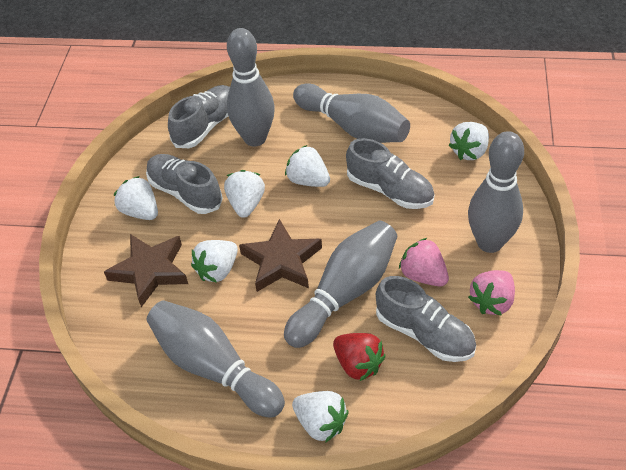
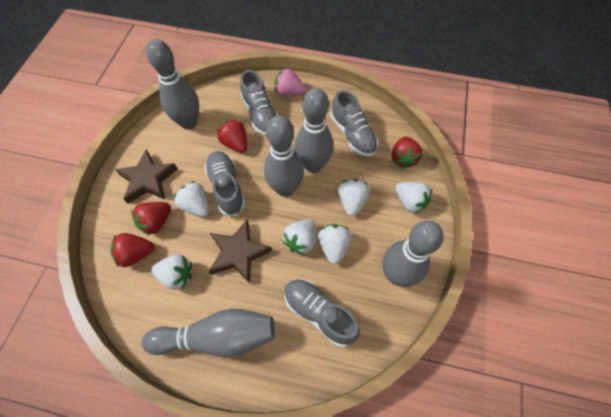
pink strawberry: [399,238,449,286] [468,270,515,316] = 2 -> [274,68,306,97] = 1
red strawberry: [333,333,386,381] = 1 -> [110,233,155,267] [131,202,171,236] [217,119,247,153] [391,136,422,169] = 4

